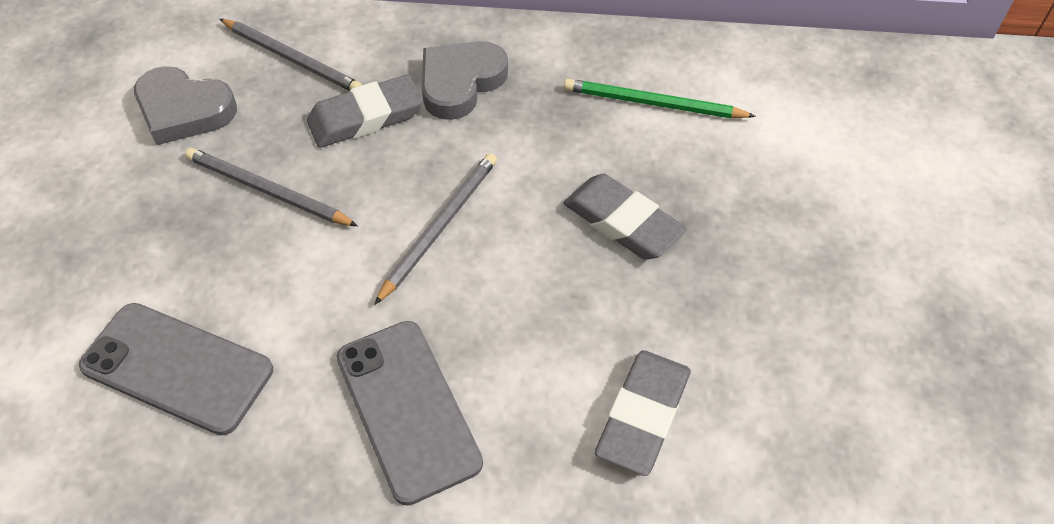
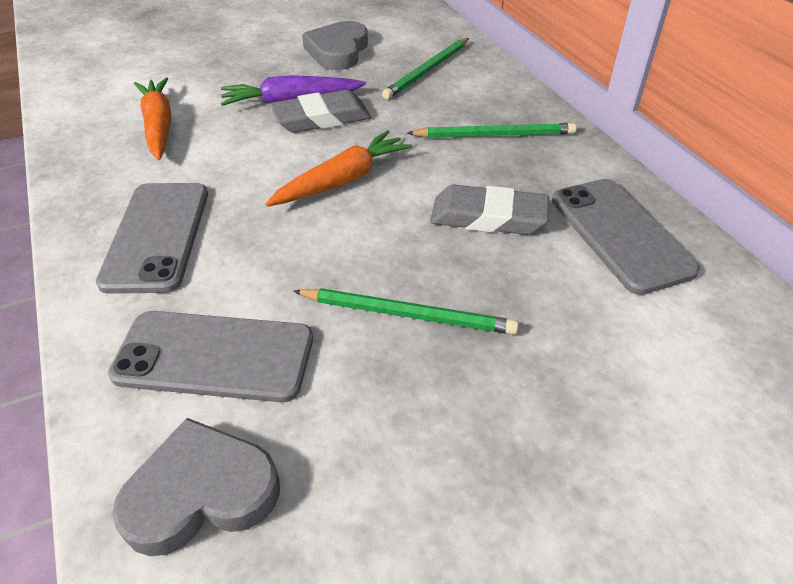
green pencil: [564,79,756,118] = 1 -> [293,288,519,335] [382,38,469,99] [407,123,577,138] = 3
grey eraser: [307,75,423,148] [563,174,687,260] [595,350,691,476] = 3 -> [270,90,371,133] [430,185,549,235] = 2
grey pencil: [185,148,358,226] [220,19,362,91] [374,153,497,305] = 3 -> none = 0
grey phone: [79,303,273,435] [336,321,483,506] = 2 -> [96,183,208,294] [108,311,313,402] [552,179,700,295] = 3
orange carrot: none = 0 -> [134,77,171,160] [265,130,412,207] = 2
purple carrot: none = 0 -> [221,75,366,106] = 1

